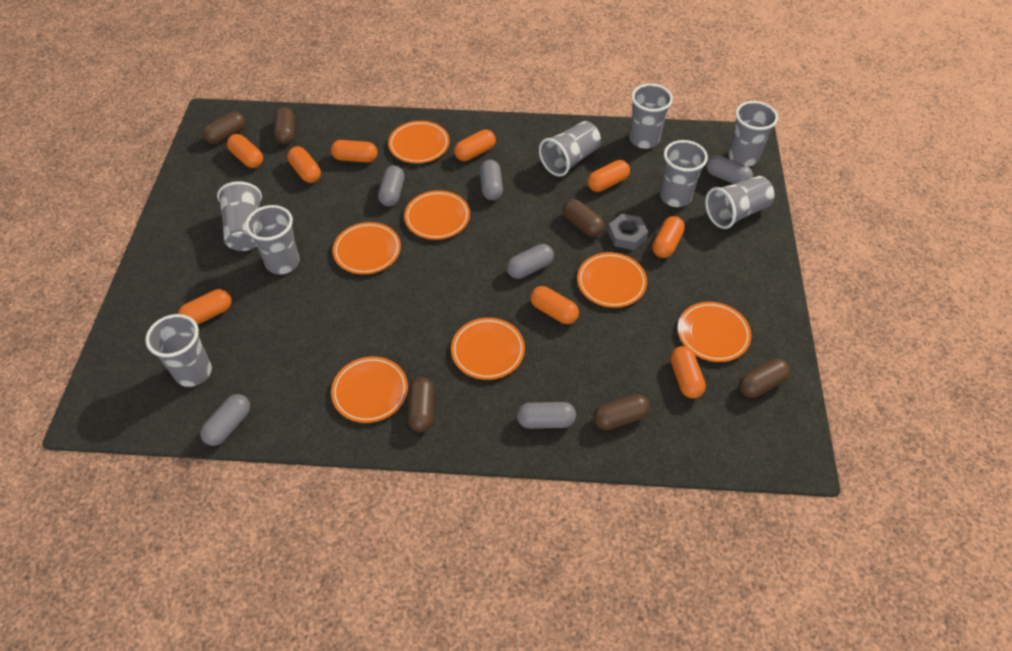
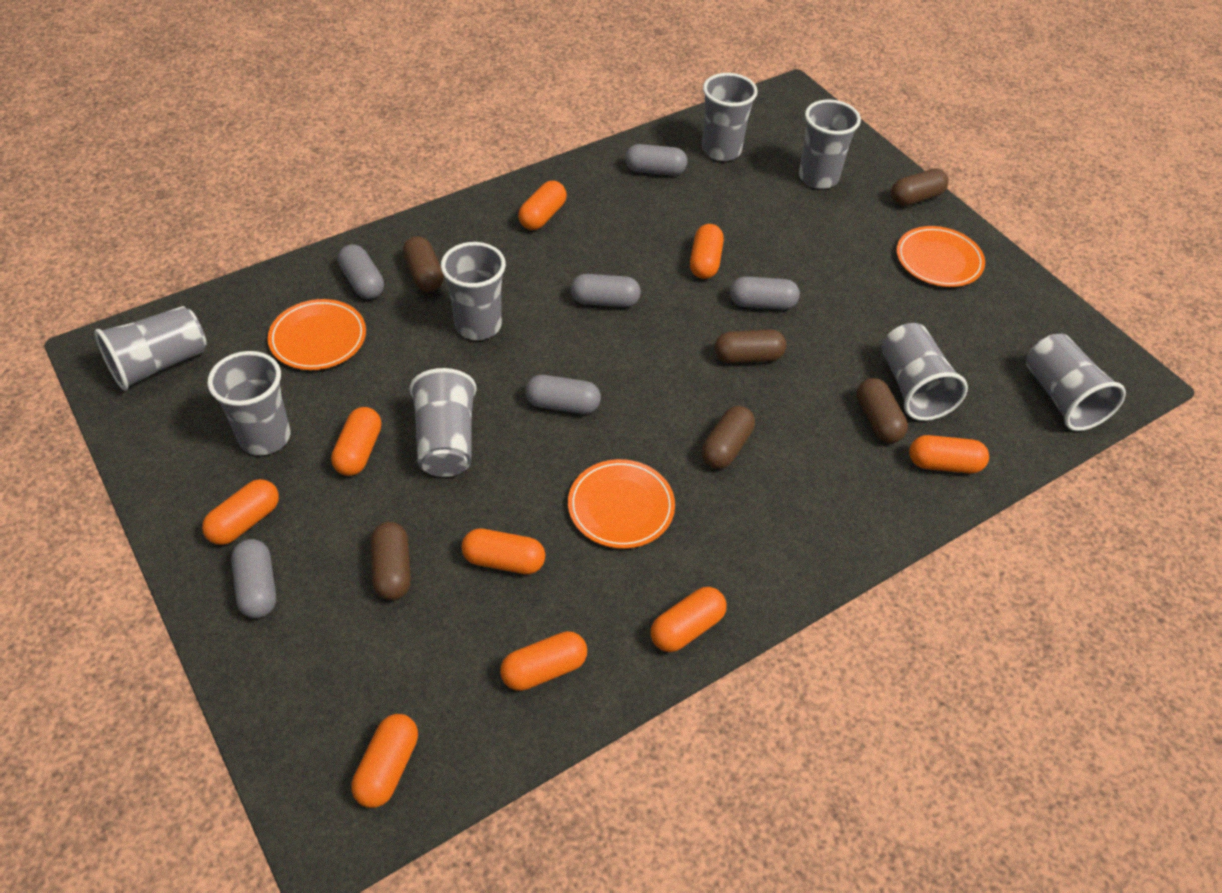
grey nut: [608,214,648,250] = 1 -> none = 0
orange plate: [331,356,408,423] [333,222,401,274] [388,121,450,163] [404,190,470,240] [451,318,525,380] [577,252,647,308] [678,302,751,362] = 7 -> [268,299,366,370] [568,459,675,549] [896,226,985,287] = 3

